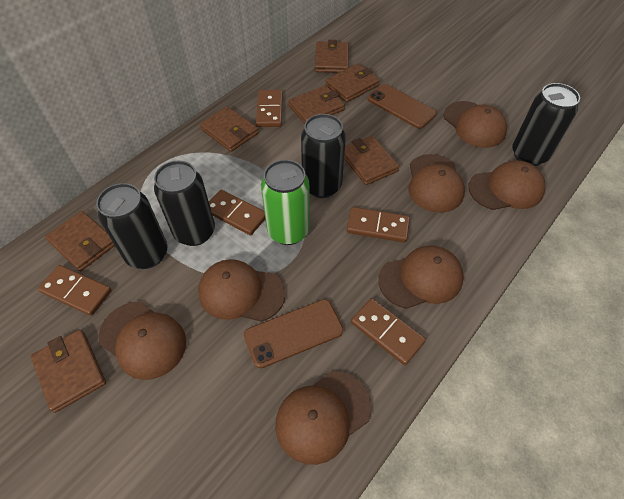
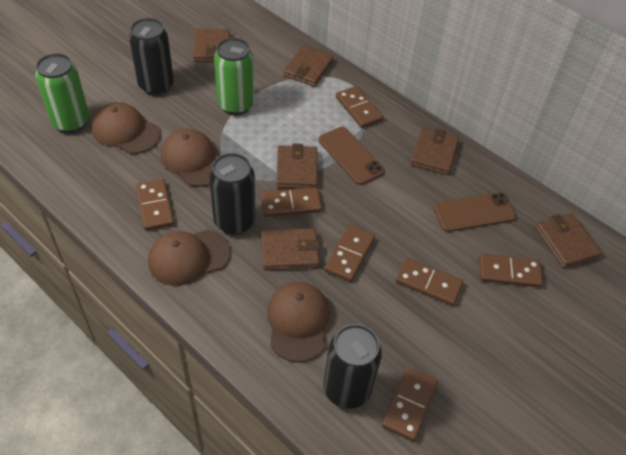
black can: [96,183,167,269] [154,160,215,246] [301,114,346,198] [512,83,580,166] = 4 -> [129,18,174,95] [209,153,256,235] [323,324,382,409] = 3
brown cap: [98,302,186,380] [198,259,286,322] [275,371,372,465] [379,245,464,309] [408,154,465,213] [443,101,507,148] [468,160,546,210] = 7 -> [92,102,161,154] [148,229,231,286] [161,129,219,187] [267,282,330,362] = 4
brown domino: [38,265,112,316] [209,190,265,235] [256,90,283,127] [346,207,410,243] [351,298,426,365] = 5 -> [136,179,174,231] [261,187,322,217] [324,225,375,282] [336,86,383,128] [382,367,438,442] [395,258,463,306] [479,254,543,287] = 7
brown wallet: [31,329,106,413] [45,211,115,271] [200,107,259,152] [288,85,345,124] [315,40,349,73] [325,64,380,102] [344,136,399,185] = 7 -> [193,29,230,62] [261,228,320,271] [276,143,318,189] [283,46,333,87] [410,128,459,175] [535,213,601,268] = 6
green can: [261,160,310,245] = 1 -> [35,53,89,133] [214,38,254,115] = 2

